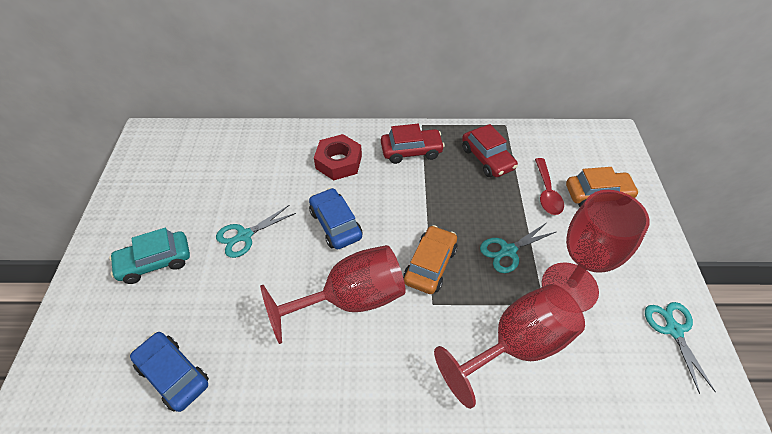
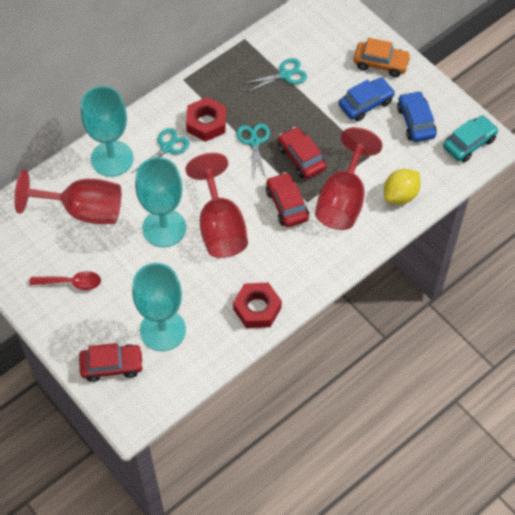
orange car: [403,225,457,294] [566,167,639,207] = 2 -> [354,38,411,77] = 1
red car: [381,124,445,164] [462,124,518,177] = 2 -> [79,343,144,382] [266,172,309,227] [278,127,326,179] = 3
red nut: [314,134,362,180] = 1 -> [186,97,226,142] [233,283,282,328] = 2
turquoise goblet: none = 0 -> [81,86,133,177] [132,263,186,351] [135,157,186,247] = 3
yellow lemon: none = 0 -> [384,169,421,205] = 1

